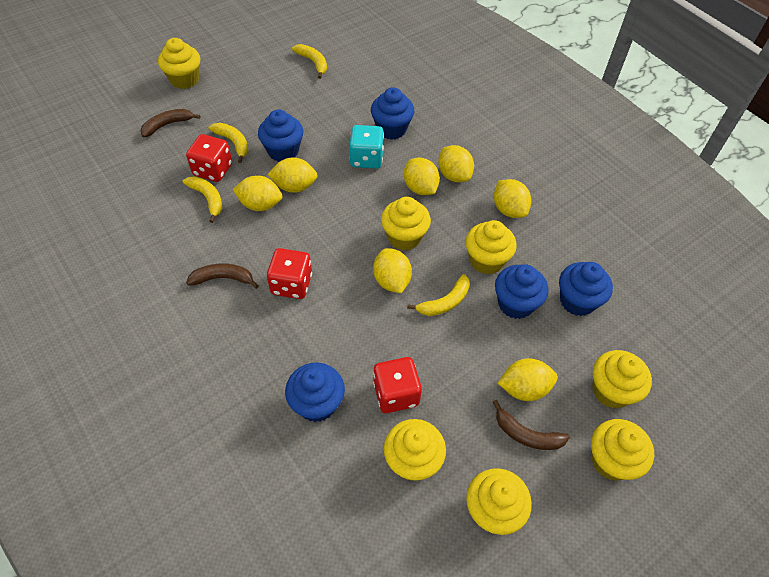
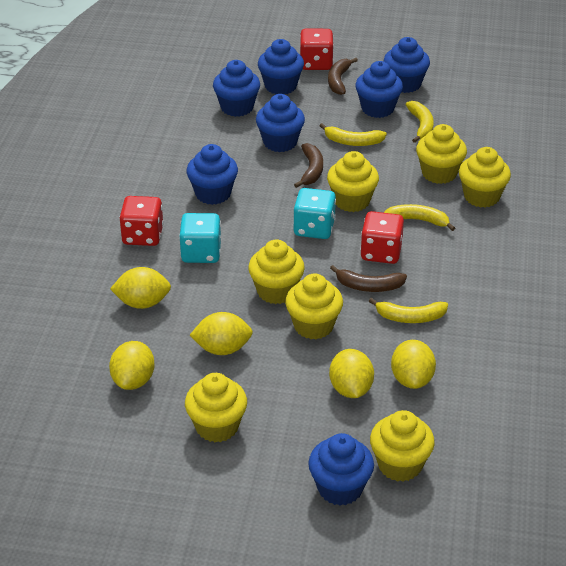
blue cupcake: [258,109,303,162] [285,363,345,422] [371,87,414,140] [495,265,548,319] [559,262,613,316] = 5 -> [187,144,238,205] [213,60,260,117] [256,94,305,152] [258,39,304,94] [308,433,374,506] [355,61,403,118] [384,37,430,93] = 7
turquoise dice: [349,125,384,169] = 1 -> [179,213,221,263] [293,188,336,239] = 2
yellow lemon: [233,175,282,211] [267,157,318,193] [373,248,412,293] [404,158,440,195] [438,145,474,182] [494,179,531,218] [498,358,558,401] = 7 -> [109,341,155,390] [110,267,171,309] [190,312,253,355] [329,349,374,398] [391,340,436,389] = 5

